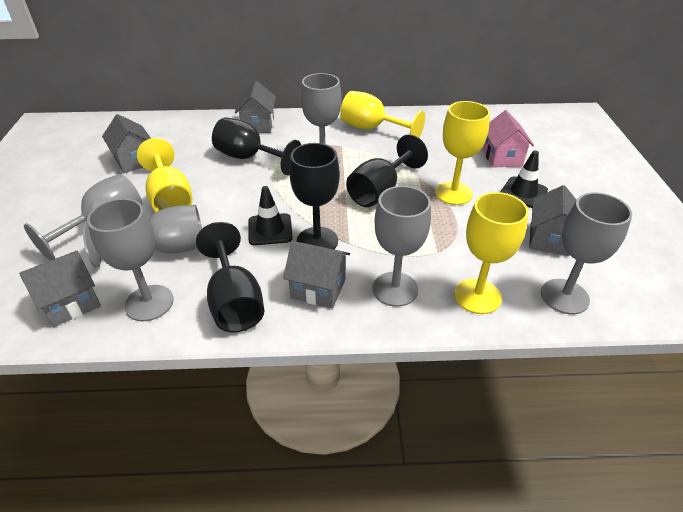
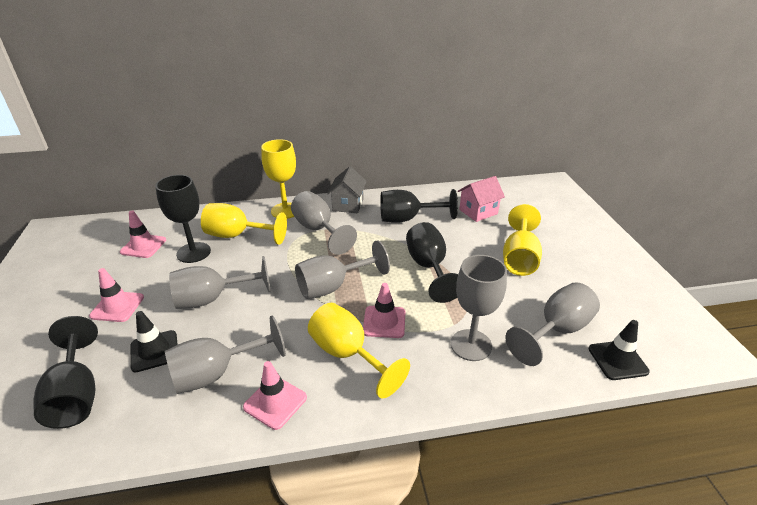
grey house: [19,250,101,327] [102,114,151,173] [235,81,276,133] [283,241,350,308] [529,185,576,256] = 5 -> [327,166,367,213] = 1
pink traffic cone: none = 0 -> [89,268,144,322] [120,210,166,258] [243,361,307,430] [363,283,406,338] = 4

